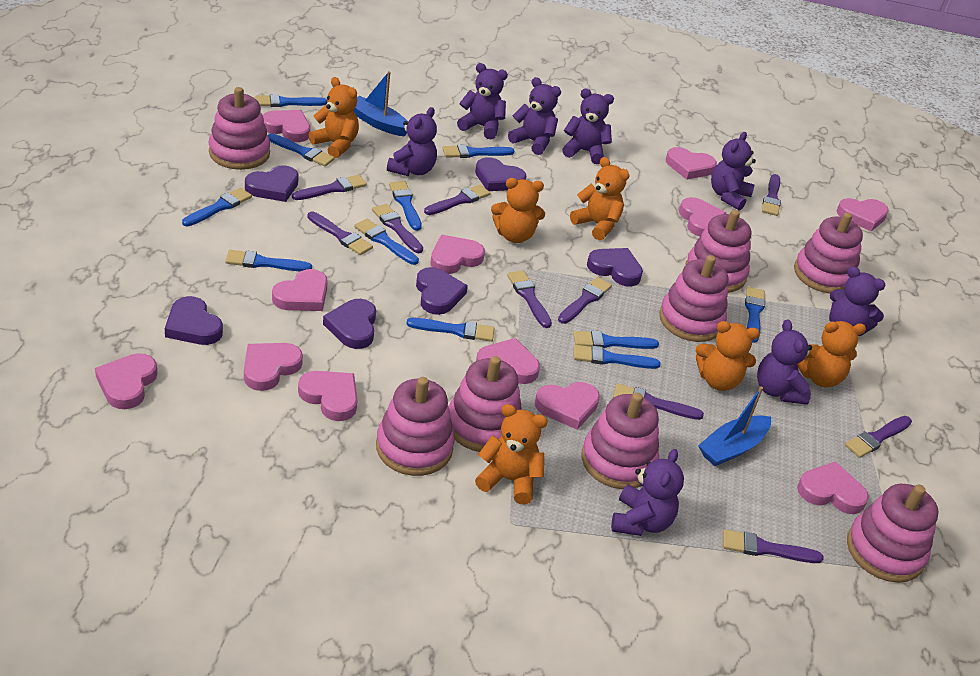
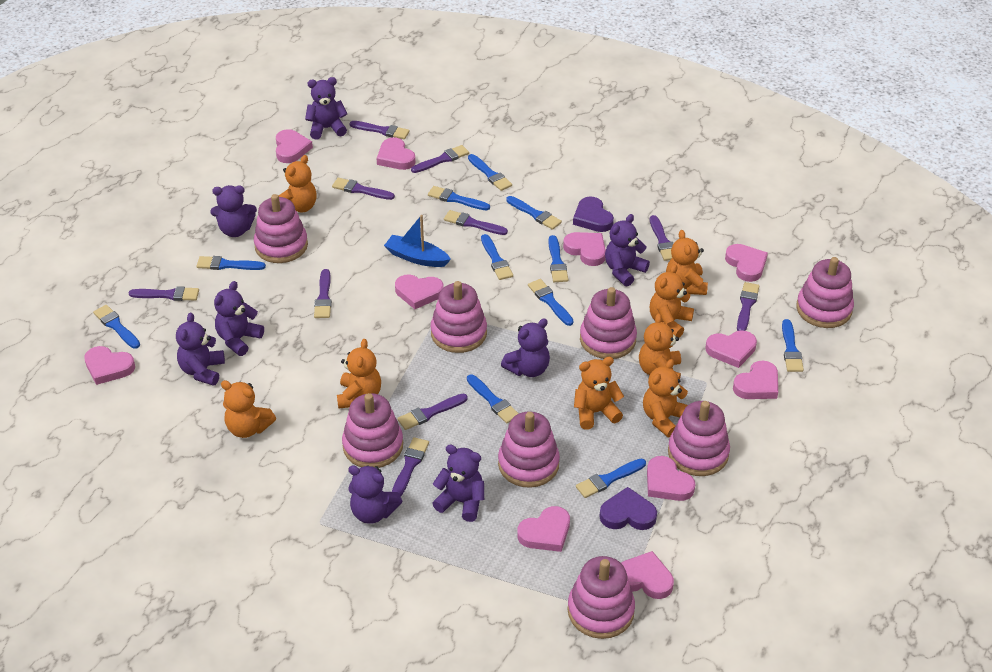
blue boat: [353,71,407,136] [698,386,771,466] = 2 -> [384,215,451,267] = 1
orange teddy bear: [309,77,359,158] [475,404,548,505] [491,178,545,243] [570,157,630,240] [696,321,760,391] [797,321,866,388] = 6 -> [221,380,276,438] [279,155,317,212] [337,339,381,409] [574,357,624,429] [639,313,681,379] [643,359,688,437] [650,264,694,337] [666,230,708,295] = 8
pink heart: [95,353,157,409] [244,343,303,391] [263,110,310,142] [272,269,328,311] [298,371,357,421] [430,235,485,274] [476,338,540,384] [535,382,600,430] [666,147,717,180] [679,197,726,237] [797,461,869,514] [837,198,889,231] = 12 -> [84,346,135,385] [276,129,313,163] [377,137,416,170] [395,274,444,309] [517,506,570,552] [563,232,606,266] [621,551,674,599] [647,456,695,501] [705,331,757,368] [725,244,768,282] [733,361,778,399] = 11
purple heart: [165,296,223,345] [245,165,299,202] [323,299,376,349] [416,267,468,315] [475,157,526,191] [587,248,643,286] = 6 -> [573,197,614,232] [599,487,657,530] = 2

